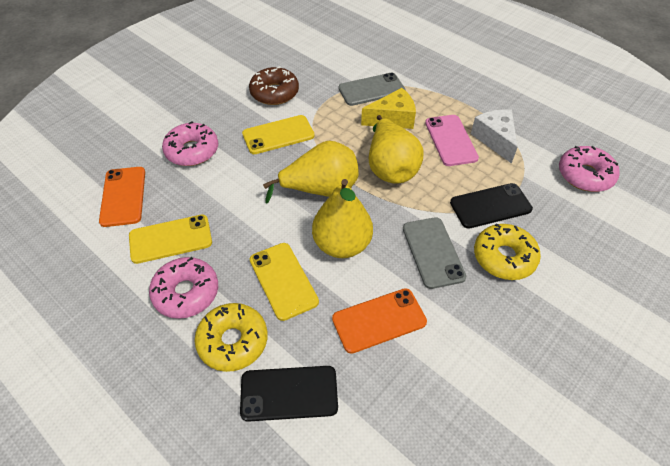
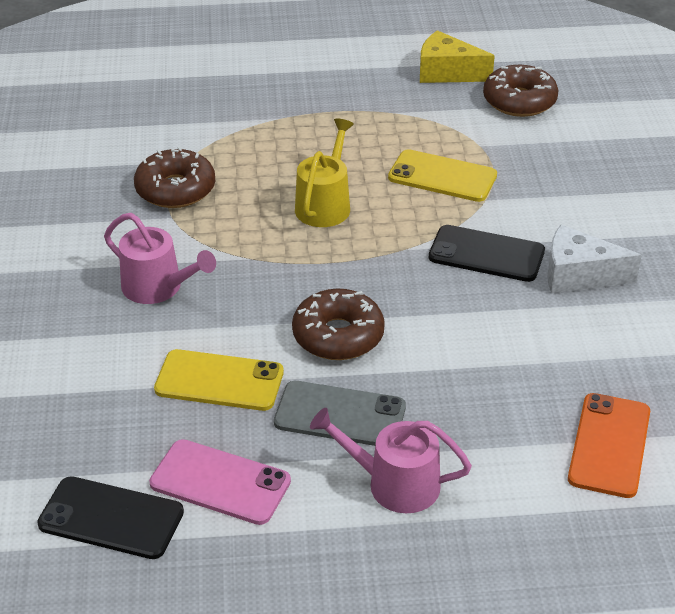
brown donut: [249,66,299,105] = 1 -> [134,146,215,208] [292,289,385,360] [483,65,558,117] = 3
grey phone: [339,72,406,106] [403,217,467,289] = 2 -> [274,381,406,446] = 1
orange phone: [99,167,145,227] [332,288,427,354] = 2 -> [568,393,650,498] = 1
pink donut: [149,257,218,319] [162,121,218,166] [559,146,620,192] = 3 -> none = 0
pink watering can: none = 0 -> [104,213,216,304] [310,408,472,513] = 2
yellow donut: [195,303,268,372] [474,224,541,280] = 2 -> none = 0
yellow pear: [263,141,359,204] [312,179,373,258] [369,115,424,184] = 3 -> none = 0
yellow phone: [129,215,212,264] [242,115,315,154] [250,243,319,321] = 3 -> [154,349,284,411] [388,149,497,202] = 2
yellow watering can: none = 0 -> [295,118,354,227] = 1

